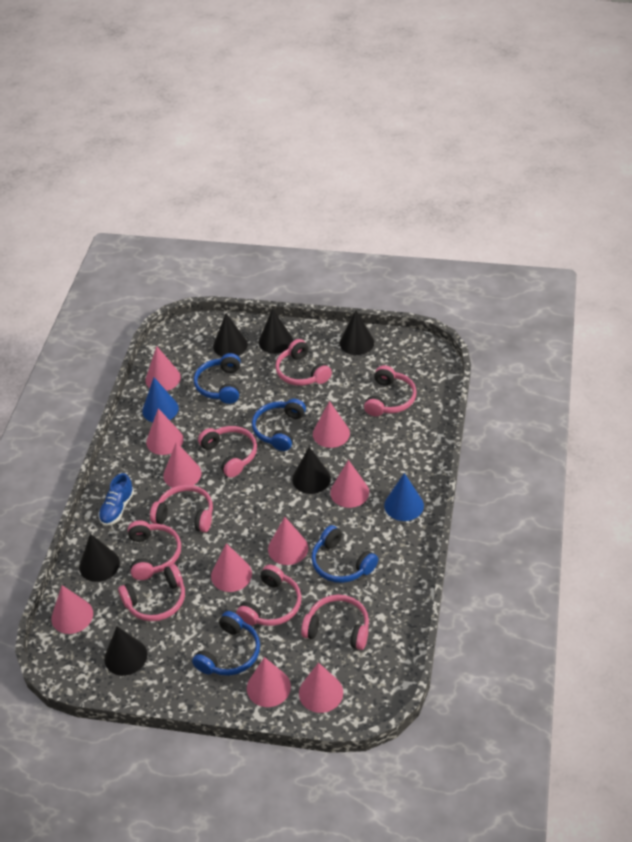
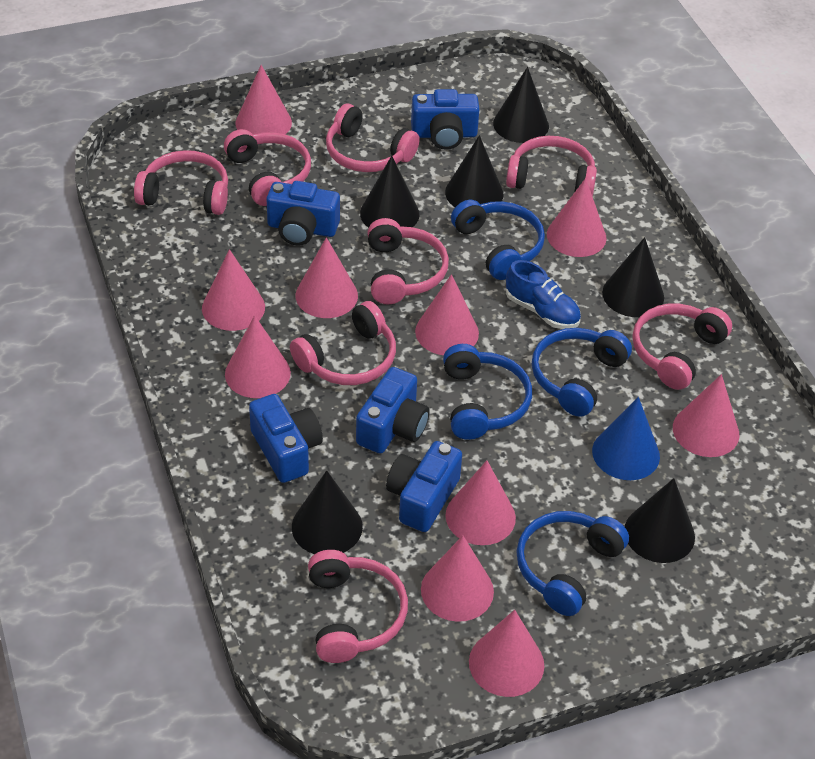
blue camera: none = 0 -> [249,394,323,483] [266,181,340,246] [356,367,430,454] [386,441,462,532] [411,89,480,150] = 5
blue cone: [142,377,179,422] [384,473,424,521] = 2 -> [592,397,660,480] = 1

